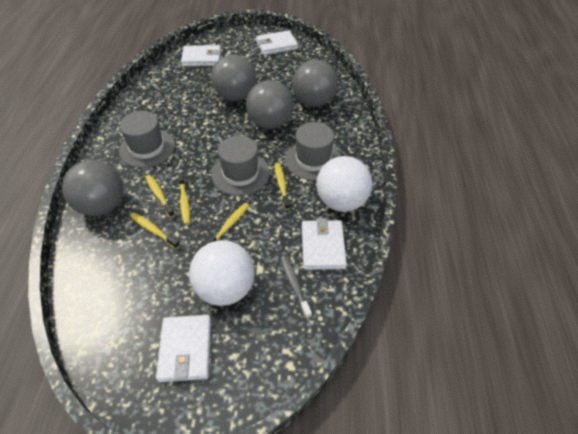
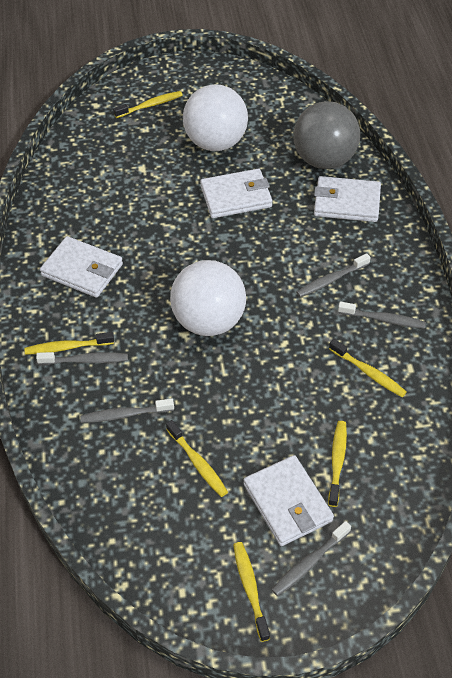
grey ball: [62,160,123,216] [211,55,256,101] [246,80,293,129] [292,60,338,107] = 4 -> [293,101,360,169] = 1
grey hat: [119,111,175,168] [212,135,270,196] [285,122,341,181] = 3 -> none = 0
grey toothbrush: [280,256,312,319] = 1 -> [36,352,128,365] [80,398,174,423] [271,521,351,596] [296,253,371,297] [338,302,426,329] = 5
yellow toothbrush: [130,213,180,249] [145,175,175,218] [178,172,190,224] [204,203,249,246] [275,163,290,210] = 5 -> [24,332,114,355] [113,91,183,118] [166,420,228,497] [233,542,270,642] [328,421,347,507] [329,339,407,397] = 6

